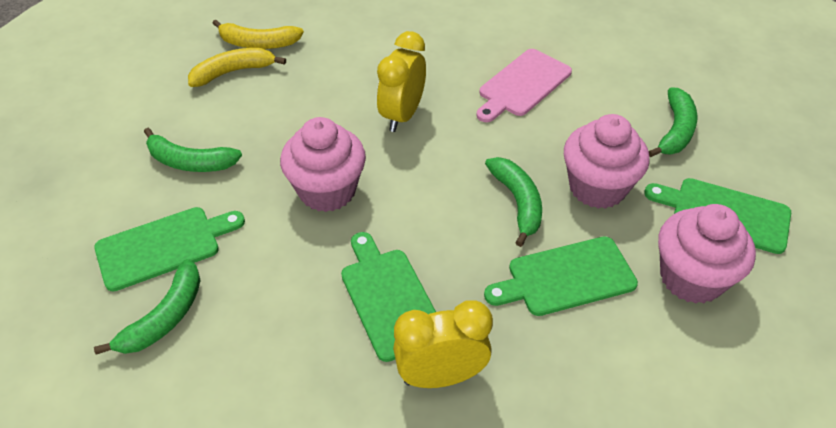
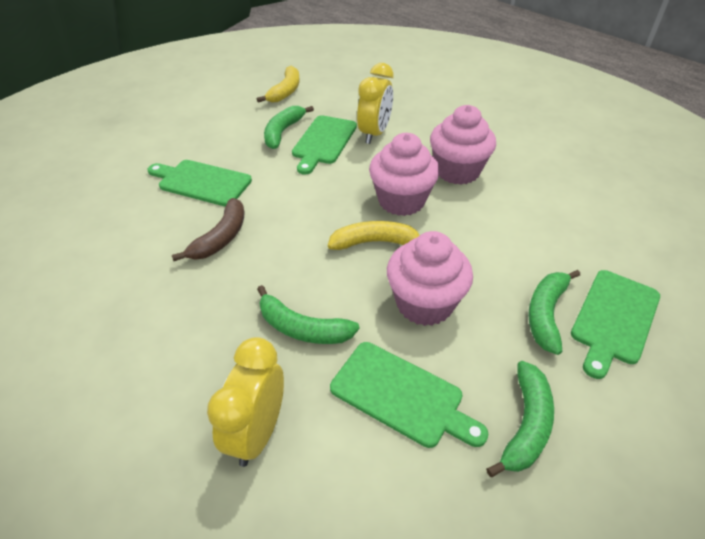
brown banana: none = 0 -> [172,198,245,261] = 1
pink cutting board: [476,49,572,122] = 1 -> none = 0

